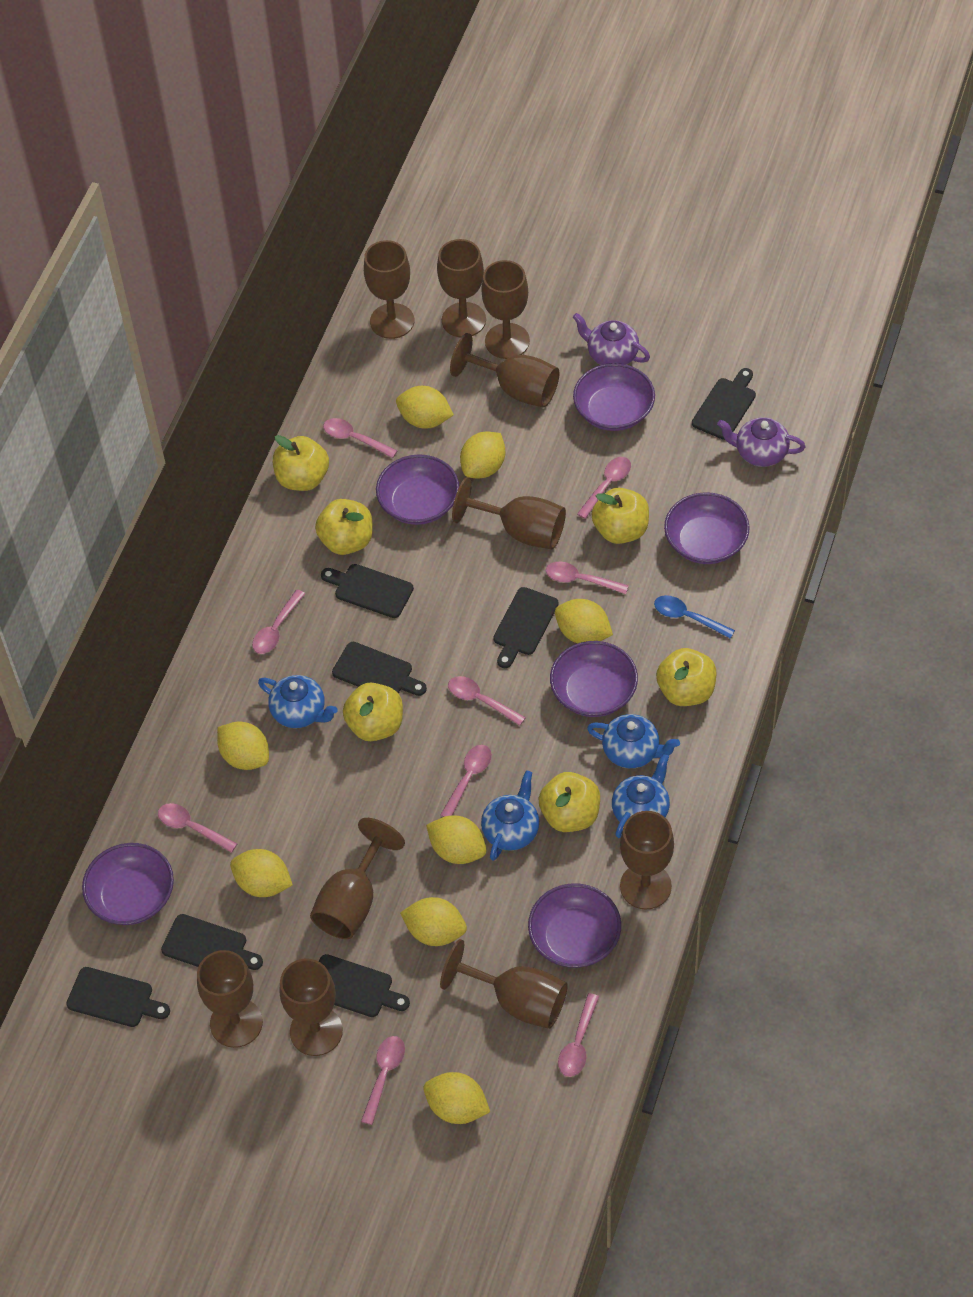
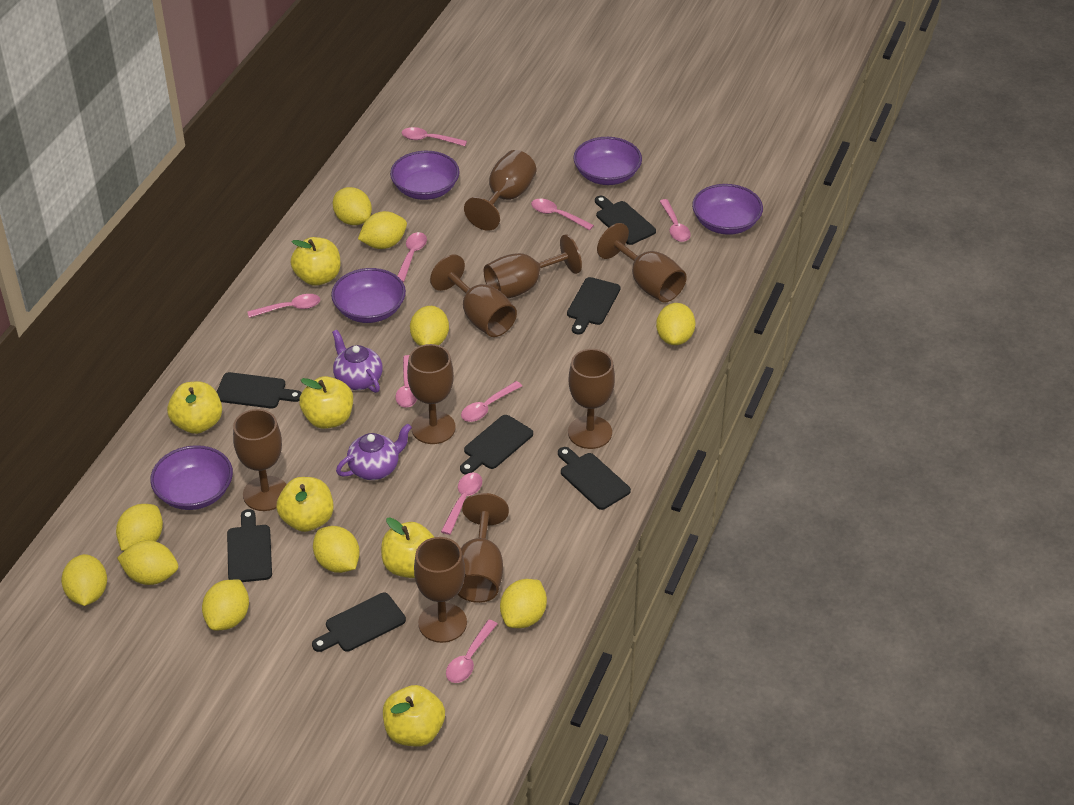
blue spoon: [654,595,735,638] = 1 -> none = 0
blue teapot: [258,675,338,728] [481,770,539,861] [587,714,680,768] [612,754,670,838] = 4 -> none = 0
brown goblet: [197,950,263,1048] [279,959,343,1056] [310,818,405,939] [364,240,414,339] [437,239,486,337] [440,939,568,1029] [450,333,559,408] [452,477,566,549] [481,260,530,359] [620,811,674,910] = 10 -> [233,409,287,511] [407,344,456,444] [414,537,467,643] [430,254,517,337] [457,493,509,603] [464,150,536,231] [484,234,582,299] [568,349,615,449] [597,223,687,303] = 9
purple bowl: [82,843,174,925] [376,454,459,525] [528,883,621,968] [550,641,638,717] [573,363,655,431] [664,492,750,564] = 6 -> [150,445,233,510] [331,268,406,323] [390,151,460,200] [573,137,642,185] [692,184,763,235] = 5
yellow lemon: [217,721,269,770] [230,849,293,897] [396,386,454,429] [400,897,467,946] [423,1072,490,1124] [426,816,486,864] [460,432,506,478] [555,599,613,643] = 8 -> [61,554,107,606] [116,504,163,551] [117,540,178,585] [202,580,249,630] [313,526,360,573] [333,187,372,225] [358,211,407,249] [410,306,449,346] [500,579,547,628] [656,303,695,345] = 10

